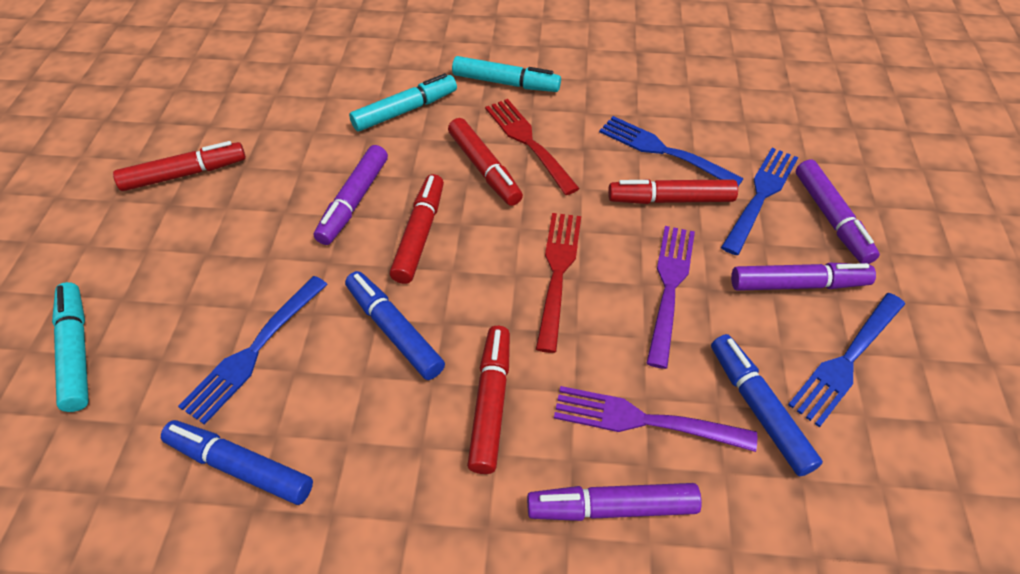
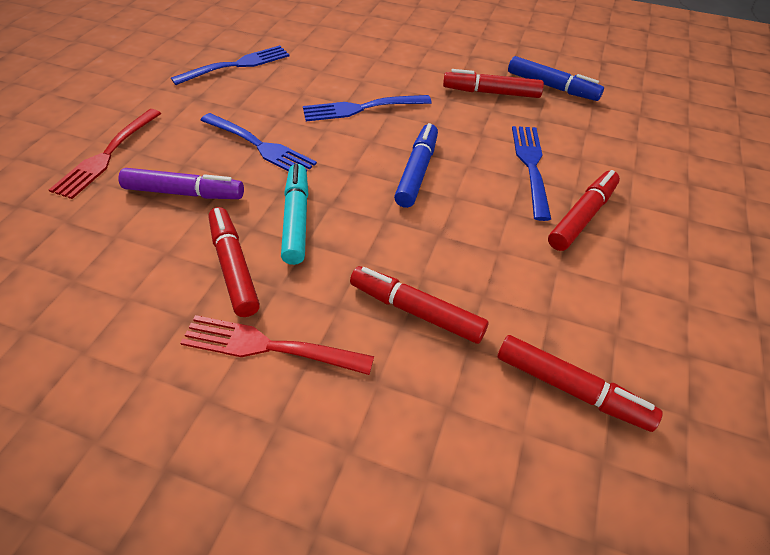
blue marker: [161,420,313,505] [345,271,445,380] [711,334,823,477] = 3 -> [394,123,438,208] [508,56,604,101] = 2
purple fork: [554,386,757,452] [646,226,695,369] = 2 -> none = 0
purple marker: [314,145,388,245] [527,483,702,521] [731,263,876,291] [796,159,880,264] = 4 -> [118,168,244,199] = 1
turquoise marker: [52,282,89,412] [349,73,457,131] [452,56,561,92] = 3 -> [281,164,308,265] = 1

